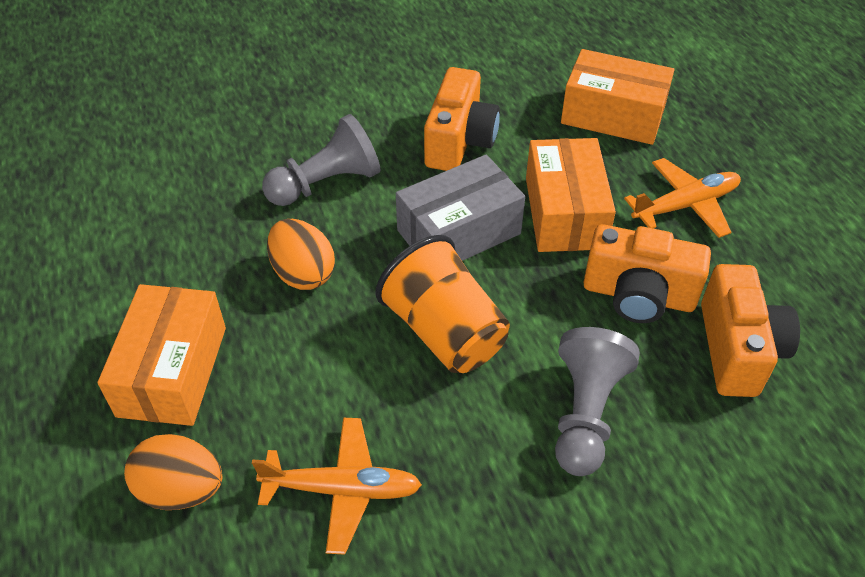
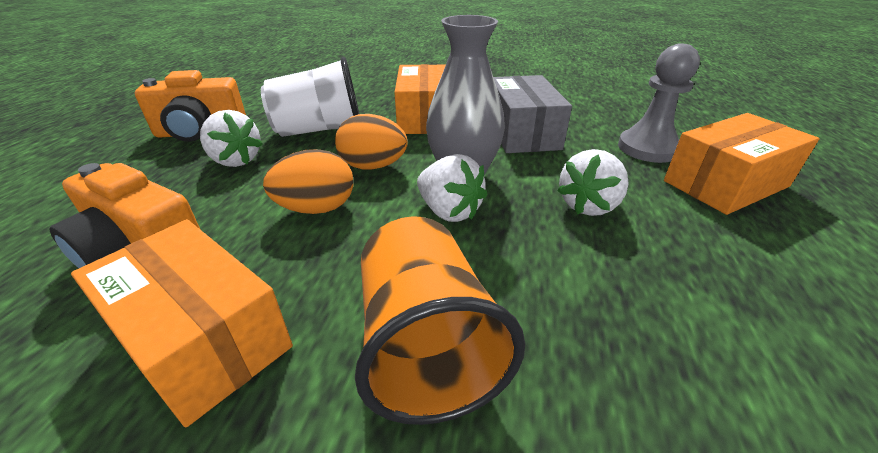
grey pawn: [262,114,381,206] [555,327,640,476] = 2 -> [618,43,700,163] = 1
grey vase: none = 0 -> [426,15,505,175] = 1
orange camera: [424,67,500,171] [583,224,711,323] [701,264,800,397] = 3 -> [49,163,200,268] [135,70,246,142] = 2
orange plane: [252,418,422,555] [624,158,741,238] = 2 -> none = 0
white cup: none = 0 -> [261,57,359,137] = 1
white strawberry: none = 0 -> [200,110,263,167] [417,154,488,222] [557,149,629,216] = 3

